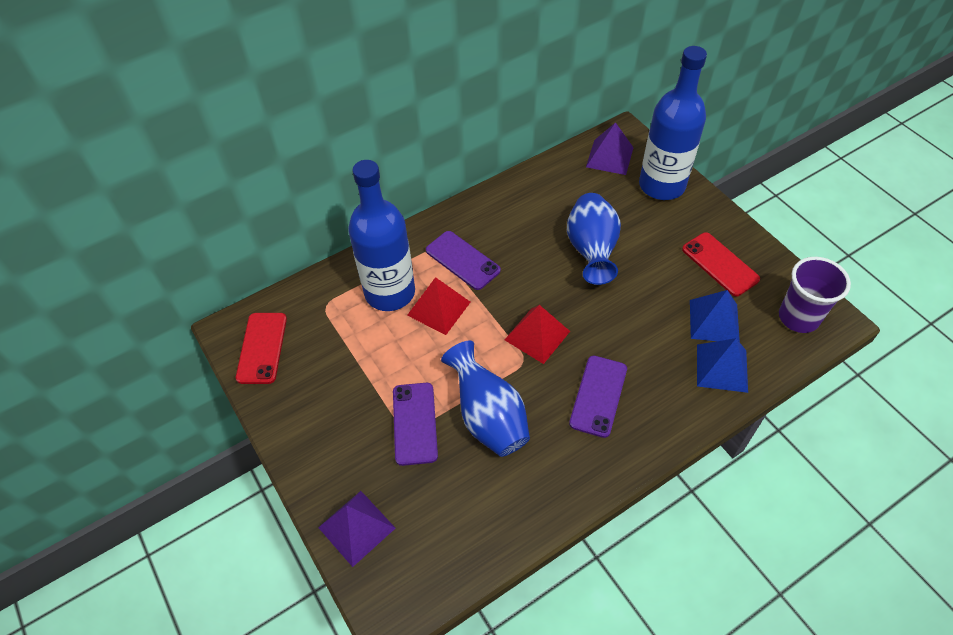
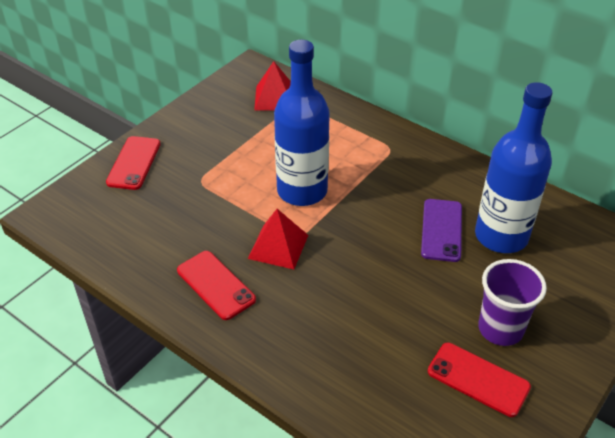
blue pyramid: [690,290,740,342] [697,338,748,393] = 2 -> none = 0
blue vase: [441,340,530,457] [567,193,621,285] = 2 -> none = 0
purple phone: [393,383,438,466] [426,231,501,290] [569,356,627,438] = 3 -> [421,199,462,262] = 1
purple pyramid: [318,491,395,567] [586,122,634,175] = 2 -> none = 0
red phone: [236,313,287,384] [682,232,760,296] = 2 -> [106,136,161,190] [177,251,256,320] [428,343,531,417] = 3

